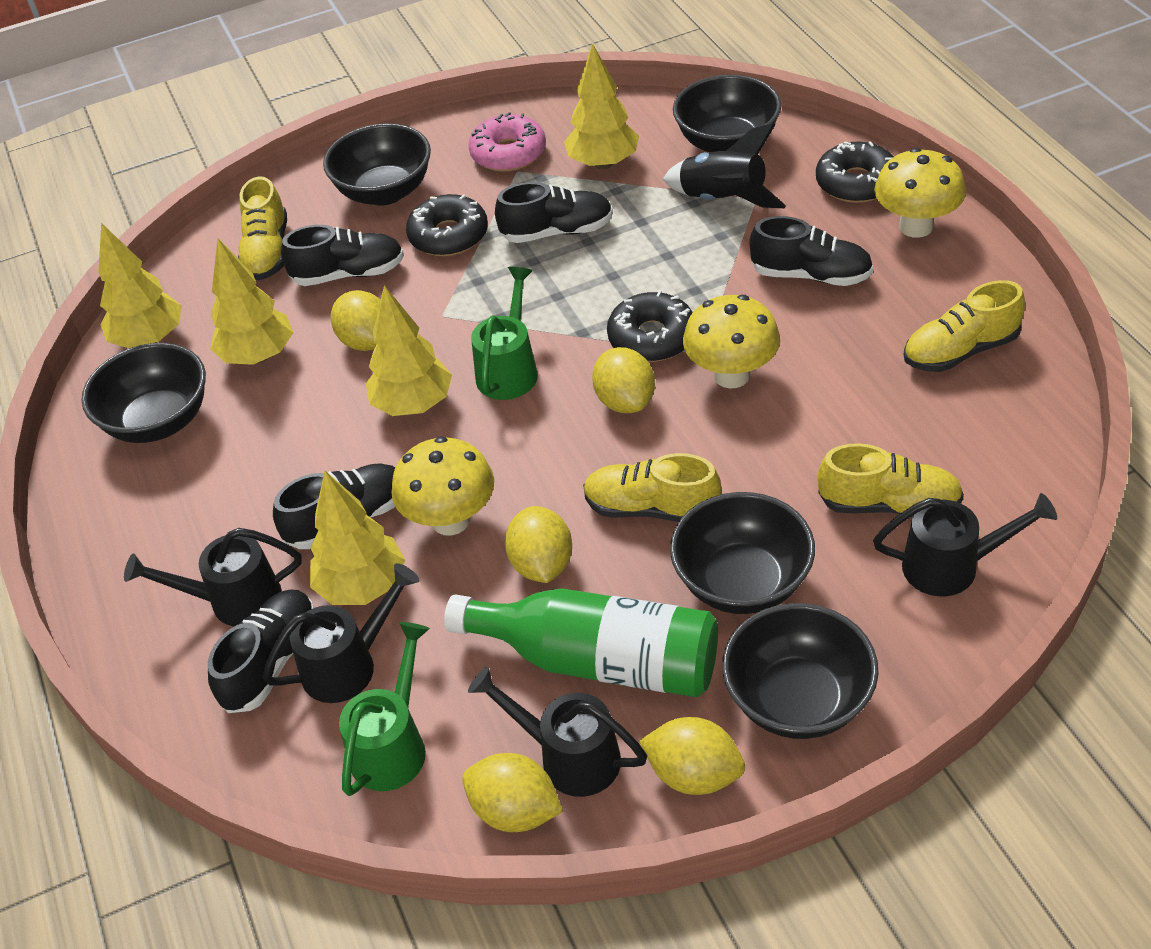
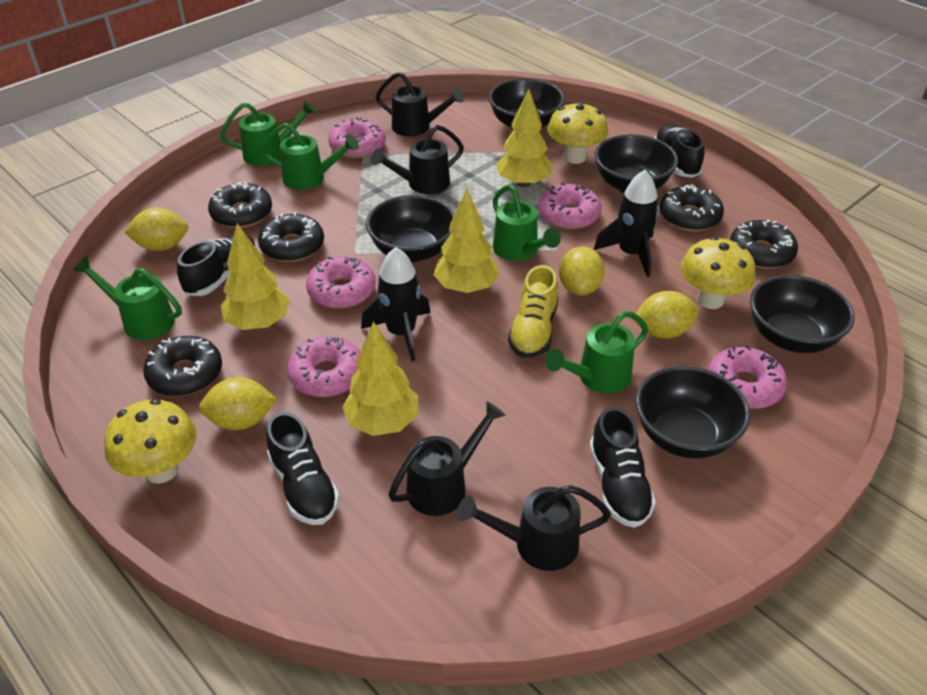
black donut: [406,194,488,256] [607,290,693,362] [816,141,894,203] = 3 -> [143,336,222,396] [208,181,272,228] [258,212,324,262] [660,184,724,231] [730,220,798,269] = 5
black rocket: [663,123,786,208] = 1 -> [361,247,431,361] [594,170,659,277] = 2
black shoe: [208,589,314,713] [273,463,395,549] [281,225,404,286] [495,182,613,243] [749,216,873,286] = 5 -> [177,235,257,296] [266,412,340,525] [589,407,656,528] [654,125,704,178] = 4
green bottle: [444,588,718,697] = 1 -> none = 0
green watering can: [339,622,430,796] [471,267,538,400] = 2 -> [73,256,182,340] [220,100,316,166] [261,123,359,190] [493,185,561,261] [545,311,648,393] = 5
pink donut: [468,112,546,172] = 1 -> [287,336,360,397] [306,256,375,309] [328,117,386,158] [539,182,602,229] [708,345,787,409] = 5
yellow lemon: [331,290,381,351] [462,753,563,832] [505,506,572,583] [592,347,655,413] [639,717,745,795] = 5 -> [124,208,188,251] [199,377,277,430] [559,246,605,296] [633,291,699,339] = 4
yellow shoe: [238,177,287,280] [583,453,722,522] [818,443,964,517] [904,280,1025,372] = 4 -> [508,265,558,358] = 1
yellow tree: [98,223,182,348] [210,239,293,365] [310,471,405,605] [366,285,452,416] [564,44,639,169] = 5 -> [221,223,290,330] [342,321,418,436] [434,189,500,293] [496,89,553,187] = 4

